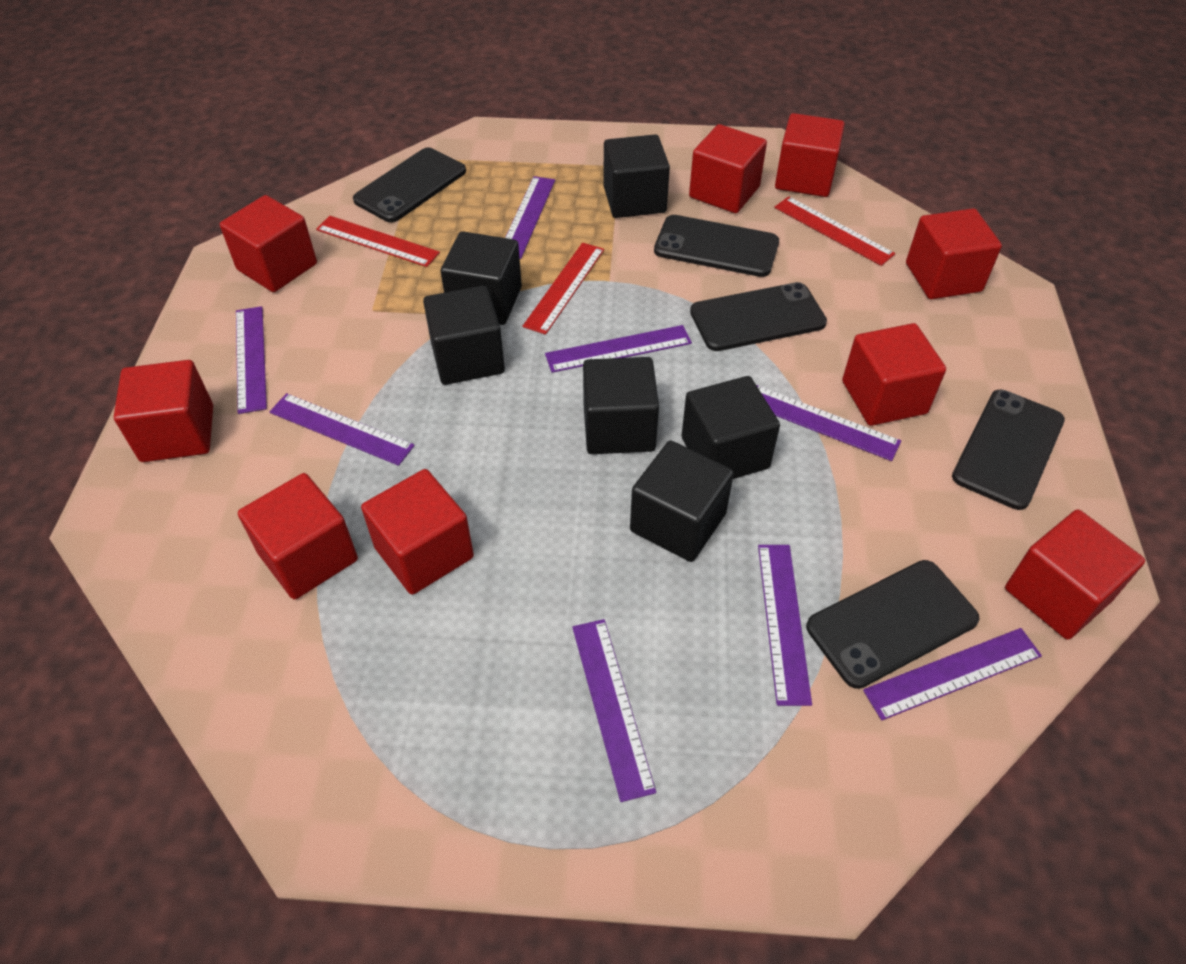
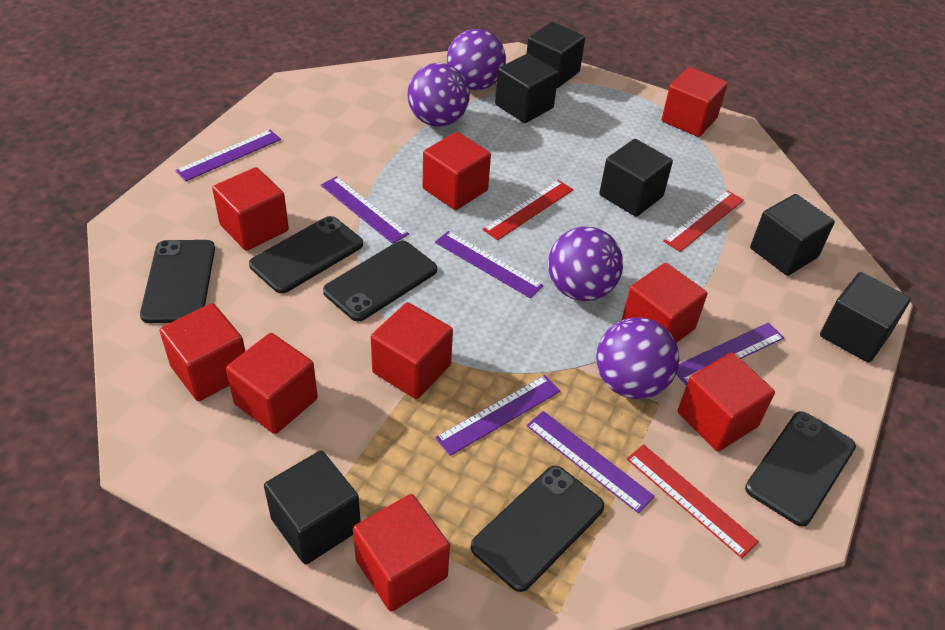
purple ball: none = 0 -> [408,63,470,127] [447,29,506,90] [548,227,623,301] [596,317,679,399] = 4
purple ruler: [236,306,267,414] [270,393,415,466] [505,176,555,259] [545,325,692,373] [572,619,656,802] [756,385,901,461] [758,545,812,706] [863,628,1042,720] = 8 -> [175,130,281,181] [321,176,409,244] [435,231,543,298] [435,375,560,456] [527,411,655,513] [676,322,784,385] = 6

